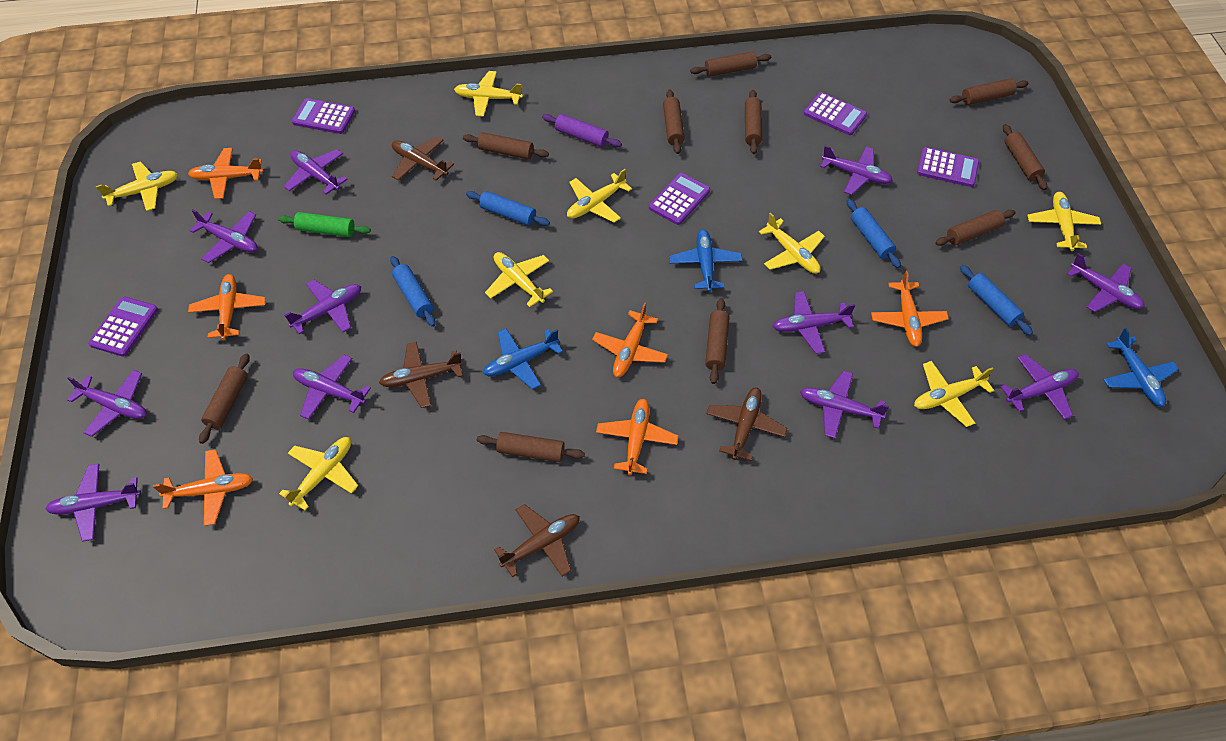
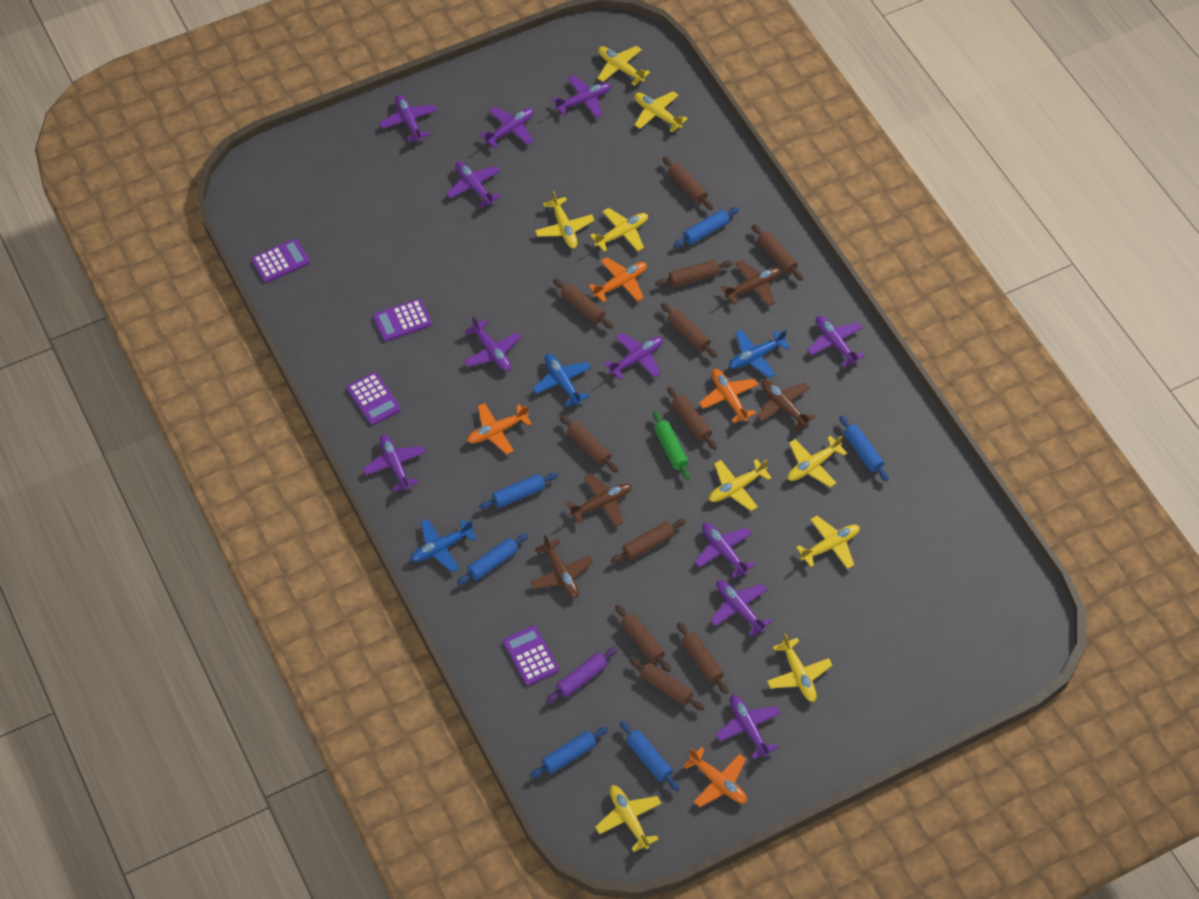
blue rolling pin: [390,256,436,327] [466,191,550,226] [847,199,901,268] [960,265,1033,335] = 4 -> [457,533,528,585] [479,472,558,509] [530,727,608,778] [620,721,679,791] [674,207,739,247] [839,416,889,481] = 6
brown rolling pin: [199,353,250,444] [463,132,549,160] [477,432,585,462] [663,89,685,154] [690,51,771,77] [705,298,730,384] [745,90,762,154] [935,210,1016,246] [949,78,1029,105] [1003,124,1047,190] = 10 -> [553,279,613,329] [560,415,619,473] [611,519,686,563] [615,604,671,672] [629,658,704,711] [655,260,733,287] [661,303,717,358] [662,157,713,210] [667,387,717,450] [677,622,728,694] [752,224,803,281] = 11
orange plane: [153,449,253,526] [188,148,264,199] [188,274,266,340] [592,303,668,377] [596,399,678,475] [871,270,949,347] = 6 -> [467,403,532,454] [589,257,647,303] [683,747,747,807] [699,369,758,423] = 4
purple calculator: [88,296,158,357] [292,98,355,134] [649,173,710,225] [804,92,867,135] [917,147,979,187] = 5 -> [251,239,310,283] [347,372,401,425] [373,299,432,341] [503,626,559,686] = 4
yellow plane: [96,162,178,211] [279,437,358,510] [454,71,523,117] [485,252,553,307] [567,169,632,223] [759,212,825,274] [914,361,994,427] [1027,192,1101,251] = 8 -> [535,191,595,248] [590,208,648,252] [595,785,662,852] [598,46,650,86] [634,91,688,132] [709,459,772,511] [767,633,832,702] [787,435,847,487] [796,516,860,569] = 9

